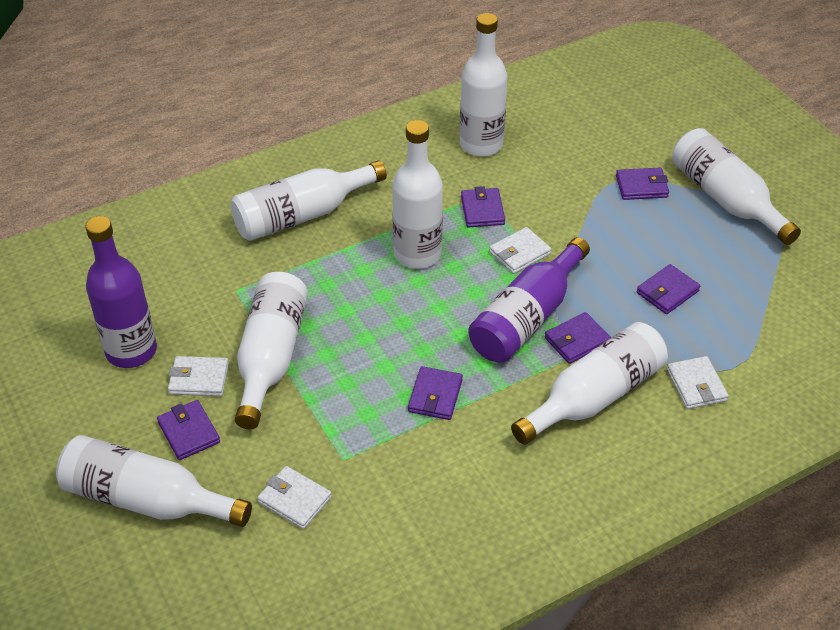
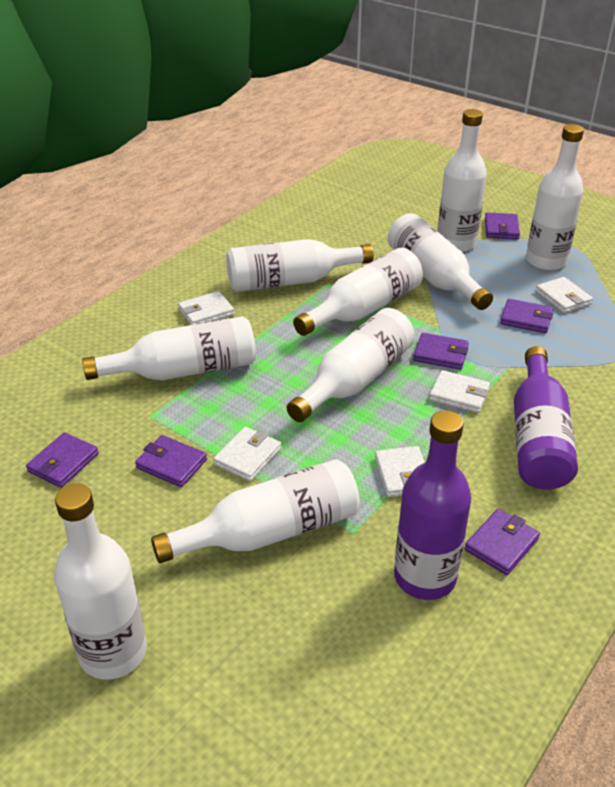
white bottle: [56,435,252,527] [230,160,387,241] [235,272,308,429] [392,120,443,269] [460,13,508,157] [511,322,668,445] [672,128,801,245] = 7 -> [54,483,147,680] [82,316,256,380] [151,459,360,563] [226,239,374,292] [287,308,415,422] [293,248,423,336] [388,213,493,310] [437,109,487,252] [526,124,584,271] = 9
white wallet: [168,356,229,396] [257,466,332,529] [489,227,551,274] [667,356,729,409] = 4 -> [178,291,234,325] [213,427,281,481] [375,446,425,497] [429,370,490,413] [536,277,593,313] = 5

